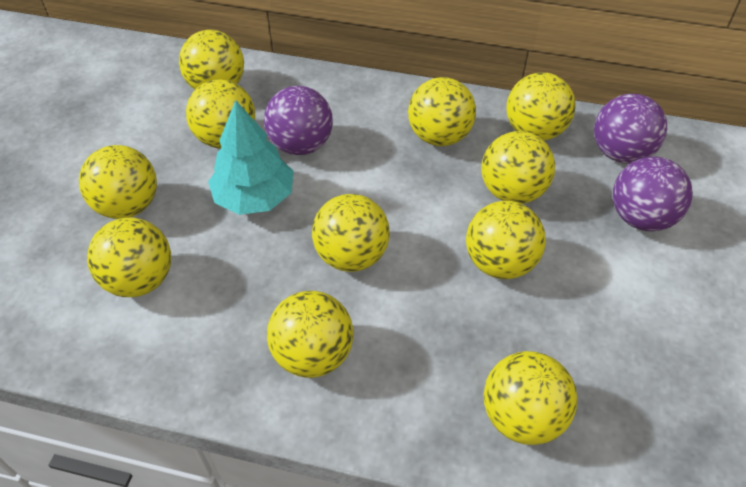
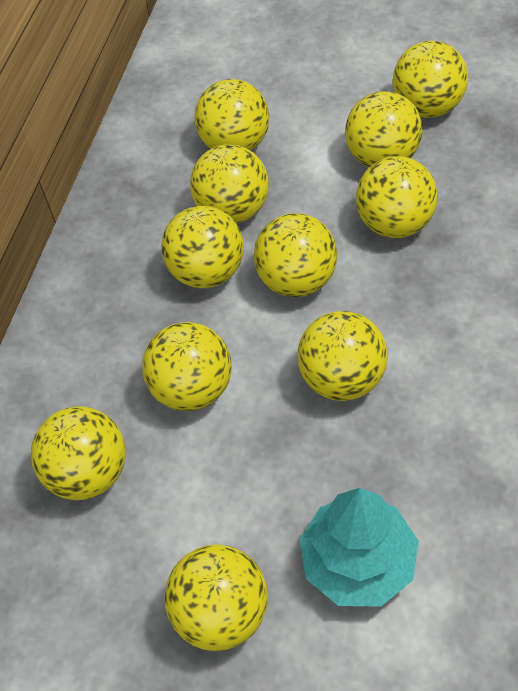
purple ball: [264,86,333,155] [594,94,667,164] [613,157,693,231] = 3 -> none = 0

